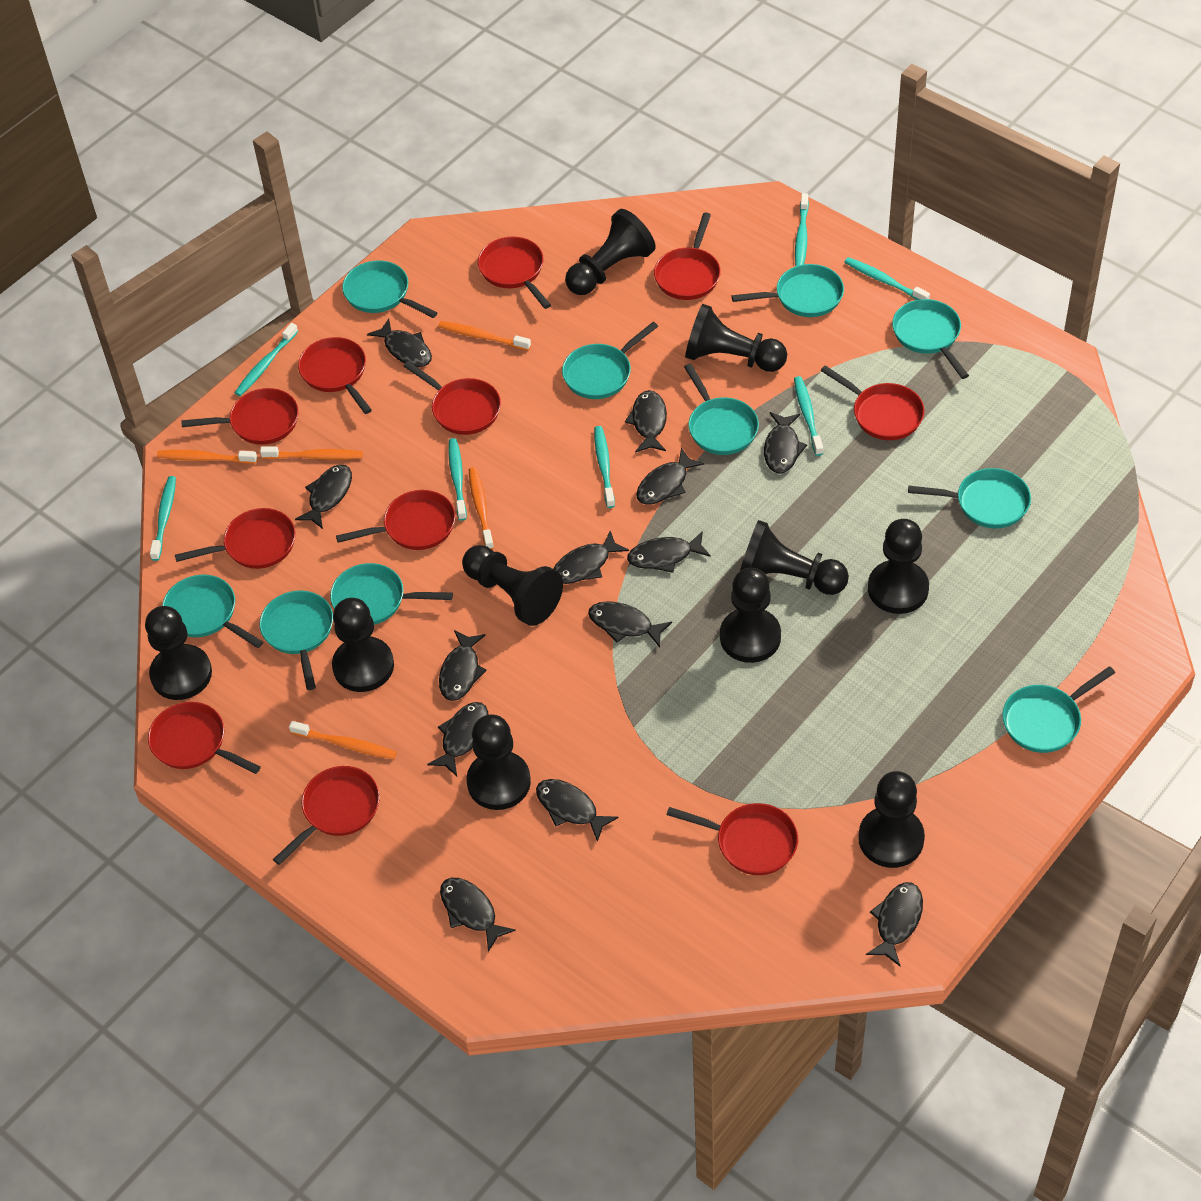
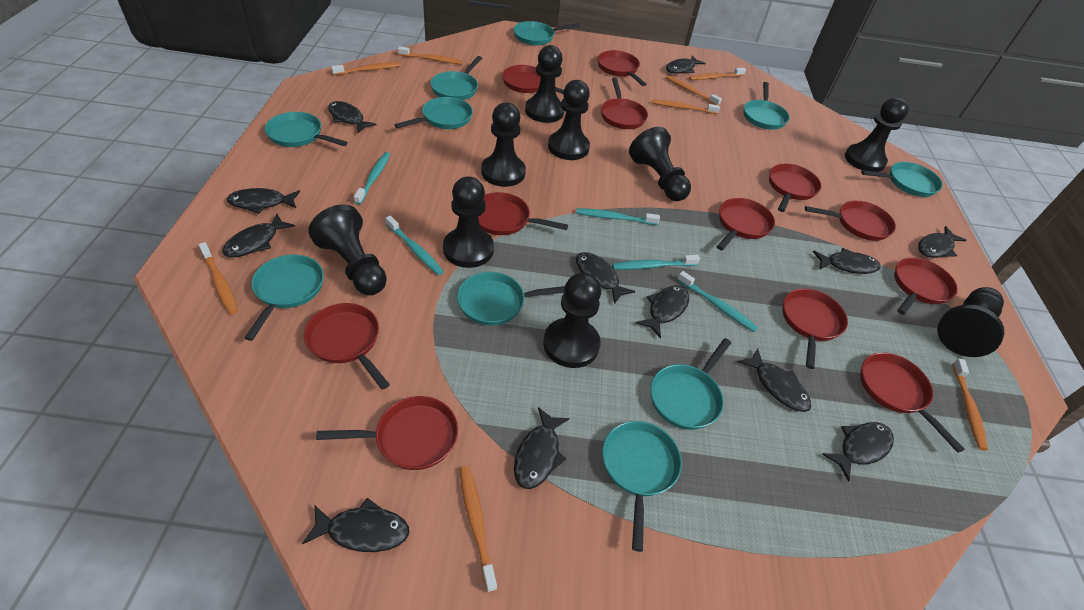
black fish: [295,465,352,529] [367,318,432,367] [427,702,488,776] [439,630,487,701] [440,878,516,952] [536,779,618,842] [553,531,629,584] [588,601,672,647] [625,390,667,453] [627,531,711,573] [636,448,705,505] [764,412,807,474] [866,882,923,966] = 13 -> [222,213,295,257] [227,188,300,214] [302,498,409,552] [328,101,376,133] [514,407,569,489] [576,252,635,304] [636,285,689,338] [666,55,706,74] [738,348,811,412] [813,248,881,274] [822,422,894,482] [918,226,966,258] = 12
black pawn: [145,606,212,700] [332,598,394,692] [462,545,563,626] [466,714,531,810] [565,209,656,295] [685,304,787,372] [720,568,781,663] [740,520,849,595] [858,771,925,868] [868,519,929,614] = 10 -> [308,204,387,295] [443,177,494,268] [481,103,526,187] [525,45,564,123] [543,273,601,368] [548,80,590,160] [629,127,691,201] [845,97,909,172] [937,287,1004,357] = 9
orange toothbrush: [157,450,257,464] [260,447,363,460] [289,721,396,759] [438,321,531,351] [469,467,494,550] = 5 -> [198,242,238,314] [331,62,401,75] [398,46,463,64] [460,466,497,593] [652,99,720,114] [666,76,722,105] [689,68,746,80] [952,359,988,451] = 8
red pan: [148,702,261,774] [175,508,295,569] [181,388,299,445] [273,766,380,865] [298,337,372,414] [336,490,455,550] [403,361,501,435] [478,237,551,309] [654,213,721,300] [667,803,798,875] [821,365,924,440] = 11 -> [304,303,390,390] [316,396,458,470] [478,192,568,235] [502,65,564,94] [597,50,647,86] [601,78,648,129] [717,198,775,250] [769,164,821,212] [783,289,848,369] [805,201,896,241] [860,352,965,453] [894,257,958,315] = 12
turquoise toothbrush: [150,476,176,561] [235,323,298,396] [448,438,467,521] [594,426,615,508] [794,376,823,456] [795,193,809,266] [844,257,930,300] = 7 -> [354,152,390,205] [385,215,444,275] [576,208,660,225] [612,255,700,270] [677,271,758,332] = 5

